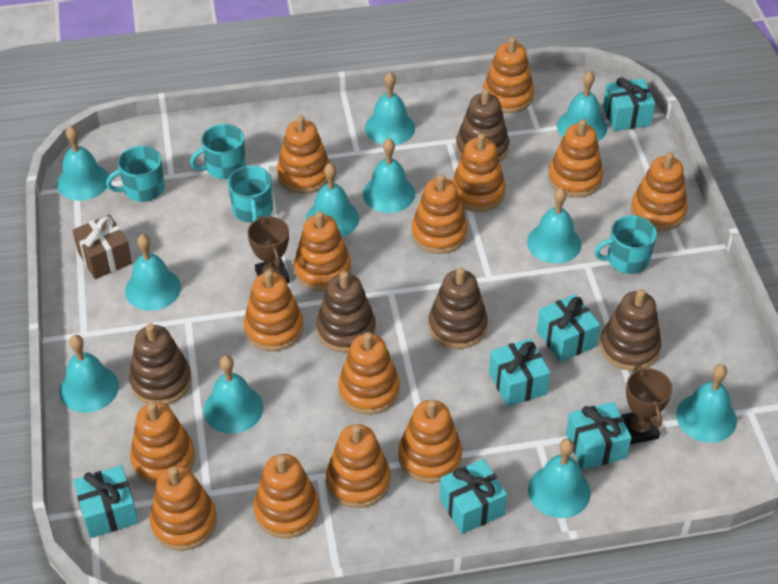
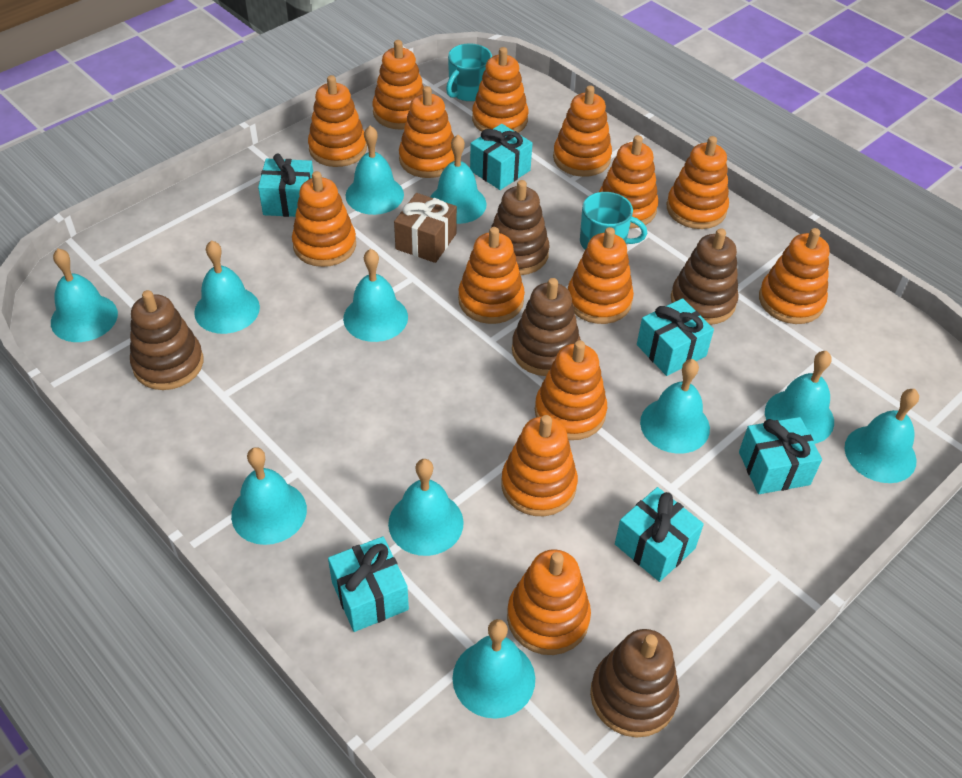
brown trophy: [247,216,290,283] [621,365,673,444] = 2 -> none = 0
turquoise mug: [106,146,165,202] [190,124,246,179] [228,166,273,223] [594,215,657,274] = 4 -> [446,43,492,101] [580,192,647,250] = 2

